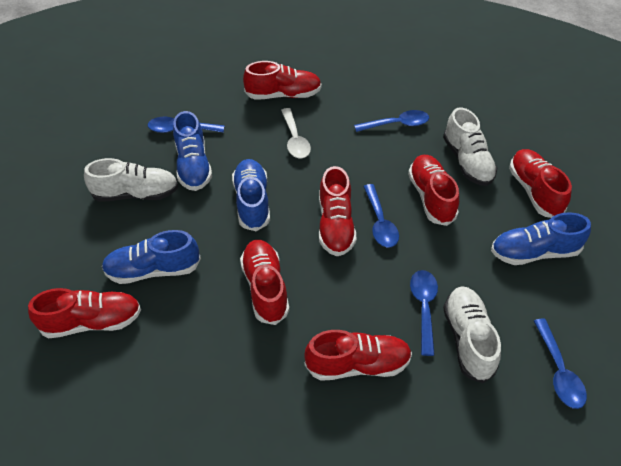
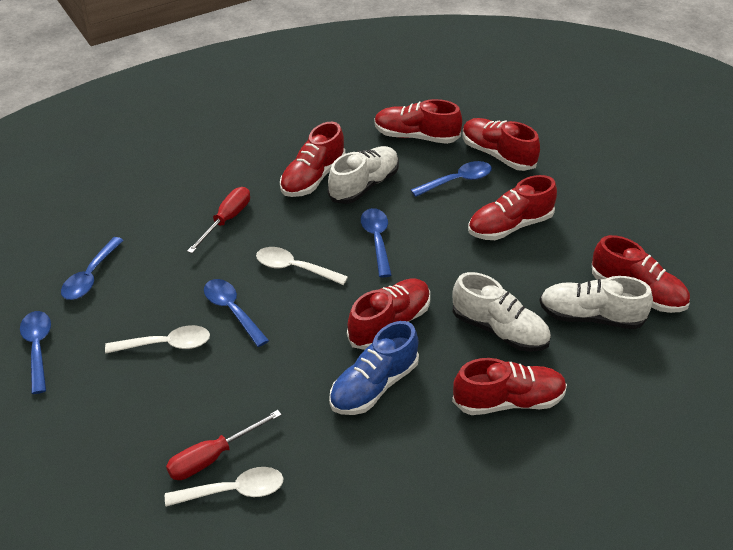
blue shoe: [102,230,201,284] [173,111,212,191] [232,159,270,231] [491,212,591,265] = 4 -> [329,321,419,415] = 1
red screwdriver: none = 0 -> [166,410,282,480] [187,187,250,253] = 2
white spoon: [281,108,311,158] = 1 -> [105,325,210,354] [165,467,284,507] [256,247,348,285] = 3

